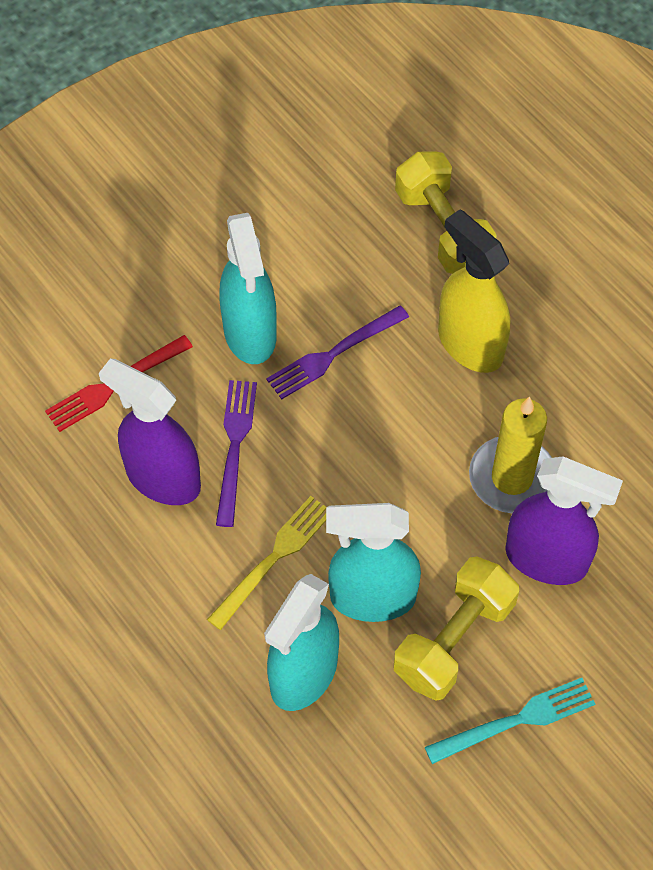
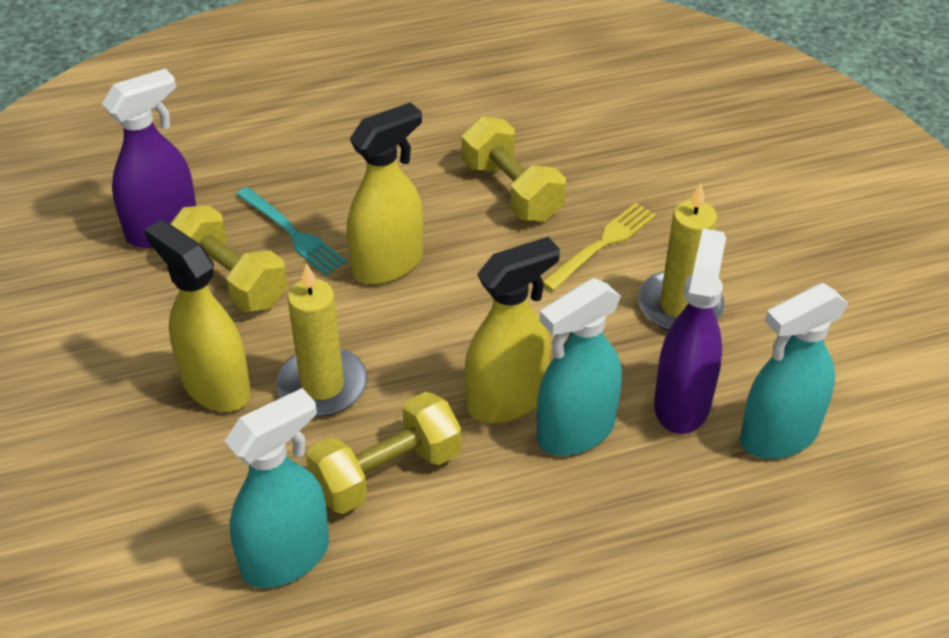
purple fork: [216,380,257,527] [266,305,409,399] = 2 -> none = 0
red fork: [45,335,193,432] = 1 -> none = 0
yellow candle: [469,396,552,513] = 1 -> [276,263,367,416] [638,183,724,331] = 2
yellow dumbbell: [394,556,519,701] [395,152,497,274] = 2 -> [170,205,288,312] [306,392,462,514] [462,116,566,222] = 3
yellow spray bottle: [438,209,511,373] = 1 -> [144,220,251,412] [347,102,423,285] [465,237,560,423] = 3

